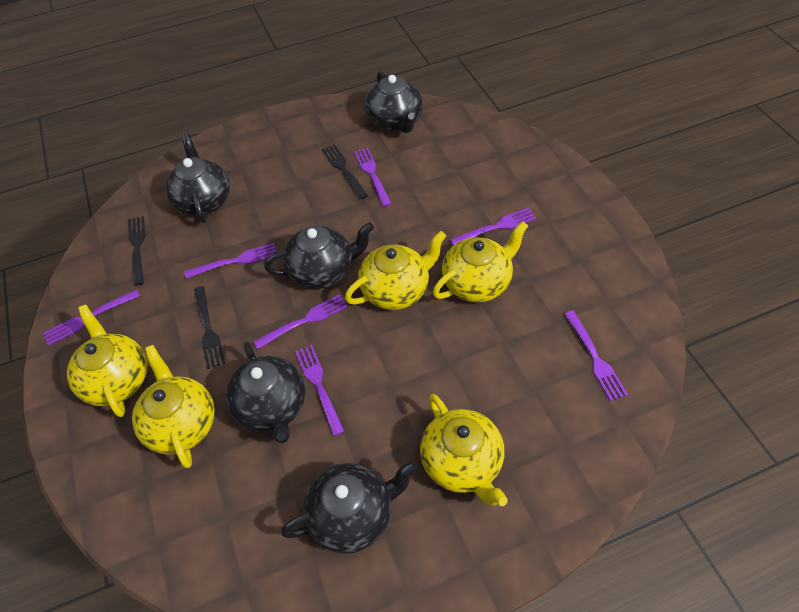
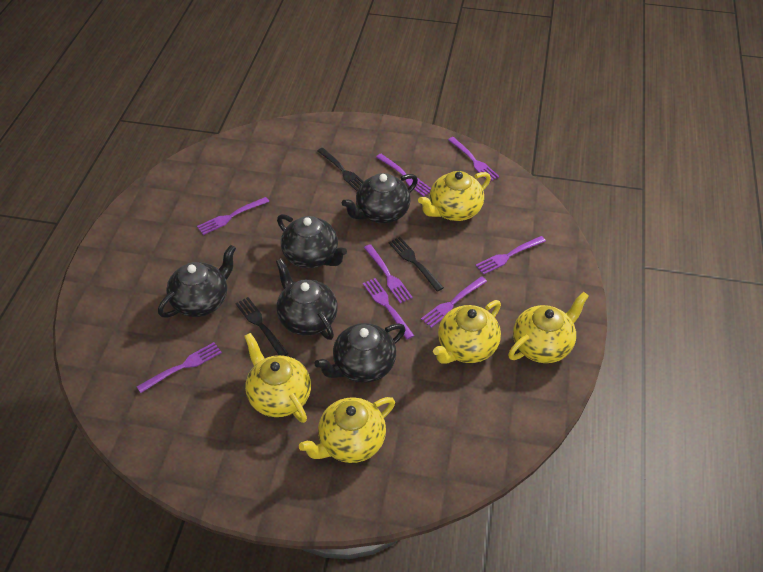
purple fork: [43,289,140,346] [184,243,277,279] [253,294,348,349] [295,345,344,436] [354,148,391,207] [450,208,536,246] [564,310,628,401] = 7 -> [137,342,222,393] [197,197,269,235] [363,278,414,339] [364,244,413,303] [376,154,431,197] [421,276,487,328] [448,137,499,182] [475,236,546,275] = 8

